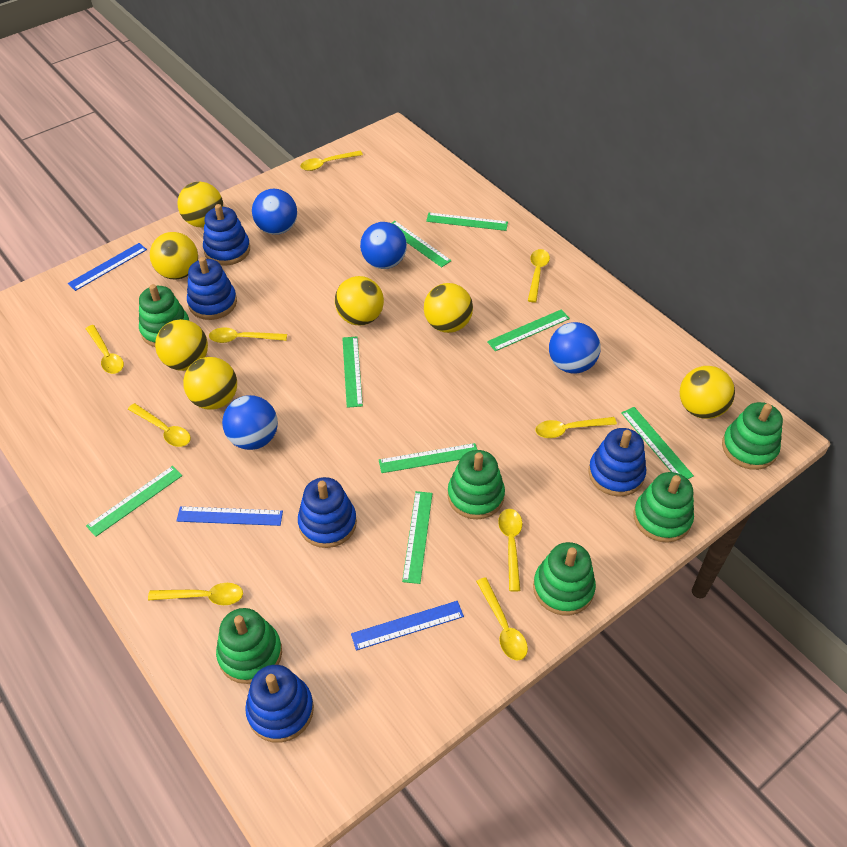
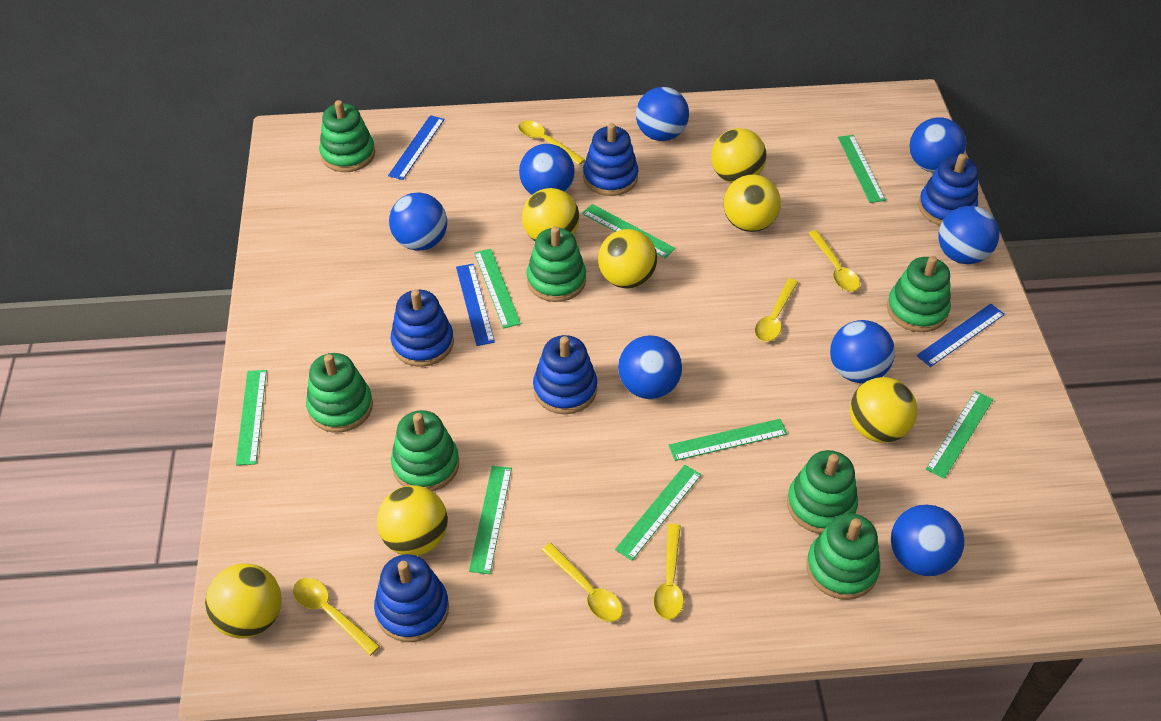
blue ball: [222,395,278,450] [252,189,297,235] [360,222,407,269] [549,322,601,374] = 4 -> [389,192,447,251] [519,144,575,195] [618,335,682,399] [636,87,689,141] [830,320,895,383] [891,505,964,576] [910,117,966,173] [938,206,999,264] = 8
green stacking toy: [139,284,189,347] [216,608,282,684] [448,450,505,519] [533,542,596,615] [633,472,694,543] [722,402,783,470] = 6 -> [306,353,373,433] [319,100,375,172] [391,410,459,491] [527,226,586,302] [787,450,858,534] [806,513,880,600] [887,256,951,332] = 7
yellow spoon: [86,325,124,374] [128,403,191,447] [148,583,243,605] [209,327,287,343] [300,151,363,171] [476,577,528,660] [498,509,522,592] [528,249,550,303] [535,417,617,438] = 9 -> [293,578,380,656] [518,120,585,165] [542,543,623,622] [654,524,684,620] [755,278,798,342] [808,230,860,292] = 6

